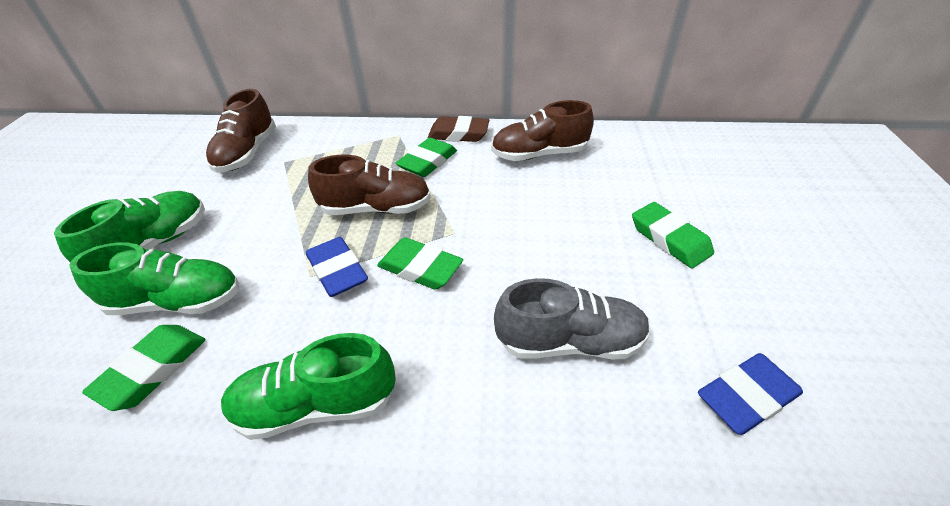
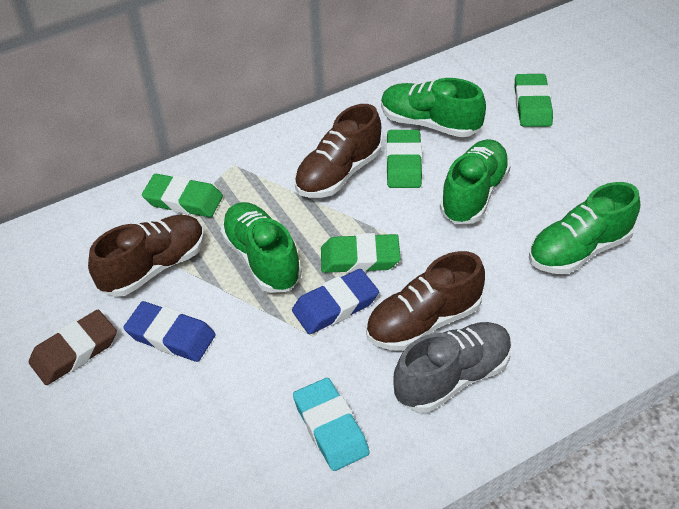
green shoe: [54,191,205,263] [69,242,239,315] [221,333,396,440] = 3 -> [221,202,302,293] [381,78,486,137] [440,139,511,224] [529,182,640,274] = 4
turquoise eraser: none = 0 -> [293,378,370,471] = 1

